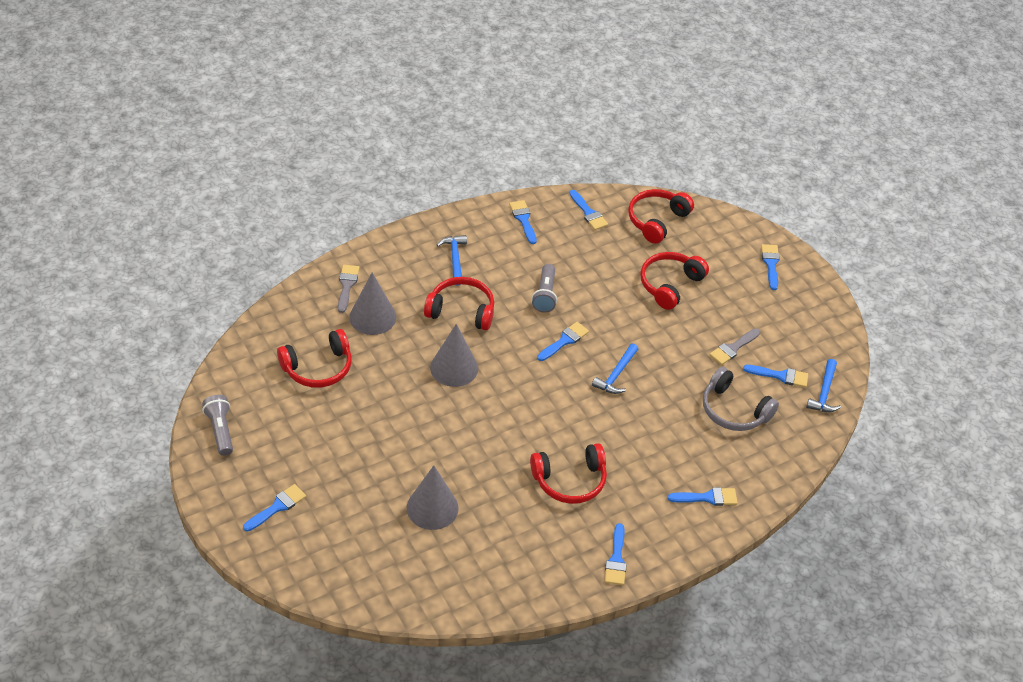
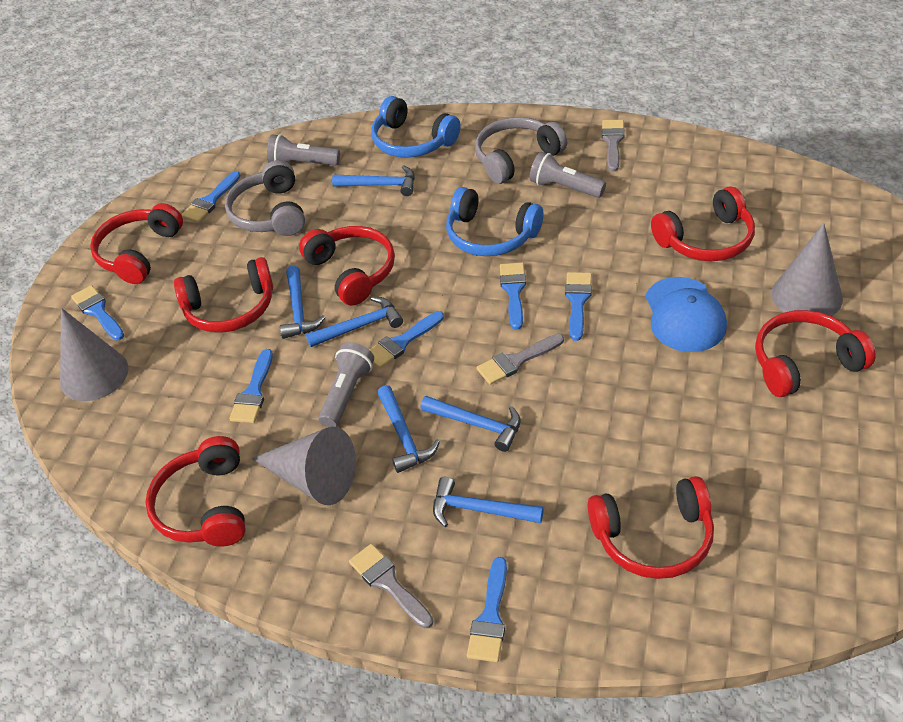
blue brush: [243,484,306,532] [509,200,537,244] [537,322,589,361] [569,190,608,230] [604,523,627,585] [668,487,738,506] [743,365,808,388] [761,244,780,290] = 8 -> [71,285,124,340] [181,171,241,223] [229,349,273,423] [369,311,444,368] [467,557,507,662] [500,262,526,330] [565,272,592,341] = 7
blue cap: none = 0 -> [645,277,727,352] = 1
blue hammer: [437,235,467,285] [592,343,638,394] [806,359,841,412] = 3 -> [280,266,326,339] [306,297,403,347] [332,165,415,196] [377,385,440,473] [420,396,521,452] [433,477,544,527] = 6
blue headphones: none = 0 -> [371,96,460,158] [446,187,543,256] = 2
grey brush: [338,265,360,313] [710,328,760,365] = 2 -> [349,544,433,628] [476,334,564,385] [602,120,625,171] = 3
grey flashlight: [202,395,233,456] [532,264,557,313] = 2 -> [267,134,340,166] [318,342,374,427] [530,152,606,198] = 3
grey headphones: [703,367,779,431] = 1 -> [225,160,305,236] [475,117,567,184] = 2
red headphones: [277,329,352,388] [424,277,494,330] [530,443,607,504] [628,189,694,244] [640,252,709,310] = 5 -> [90,203,183,284] [145,436,246,547] [174,257,273,333] [299,226,395,306] [588,476,714,579] [651,187,755,261] [755,310,876,397] = 7

